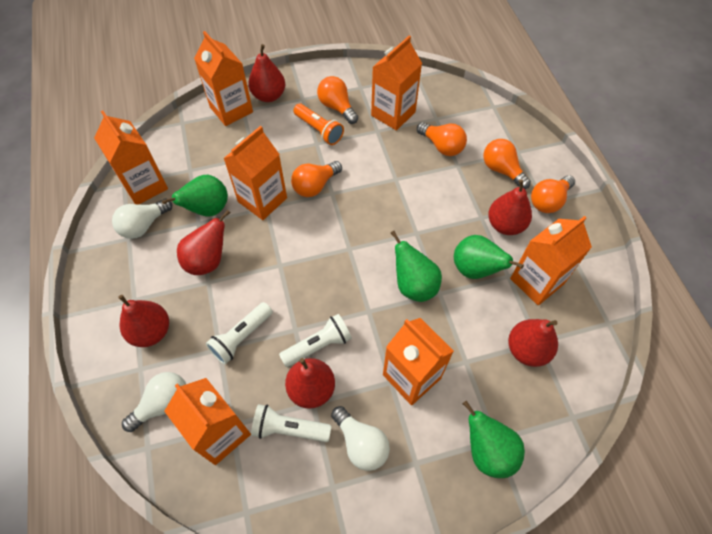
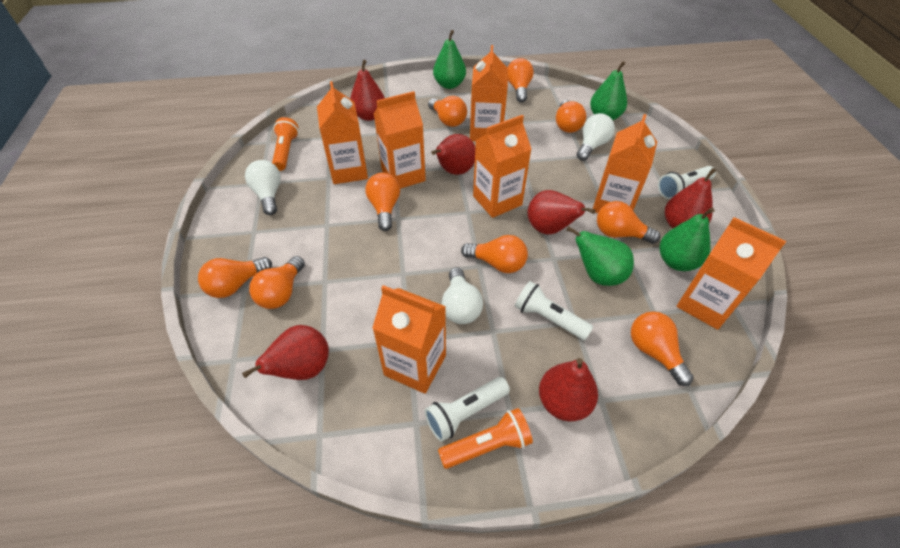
orange flashlight: [293,104,344,145] = 1 -> [272,117,299,171] [438,408,533,469] = 2
orange light bulb: [291,161,342,197] [317,76,358,124] [417,122,467,156] [483,139,531,189] [531,175,575,213] = 5 -> [198,257,272,298] [249,256,305,309] [366,173,400,231] [428,96,467,127] [461,235,528,273] [508,58,534,102] [556,100,586,133] [597,201,660,244] [631,311,694,386] = 9

